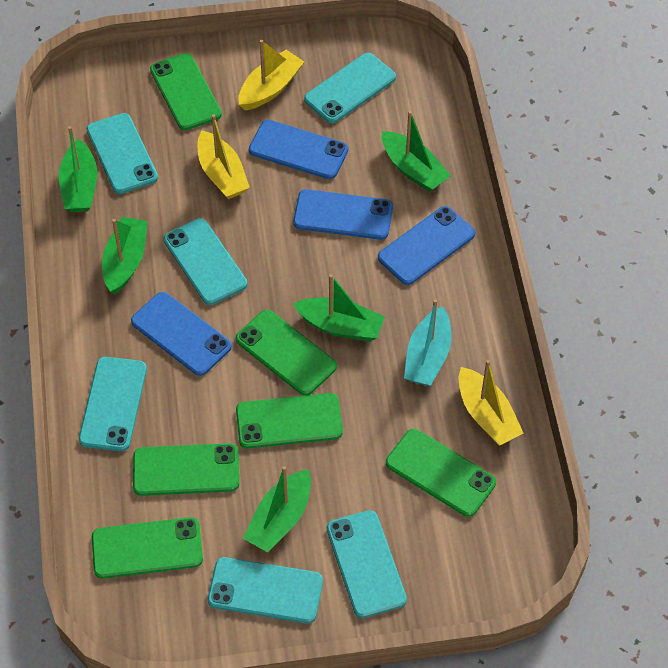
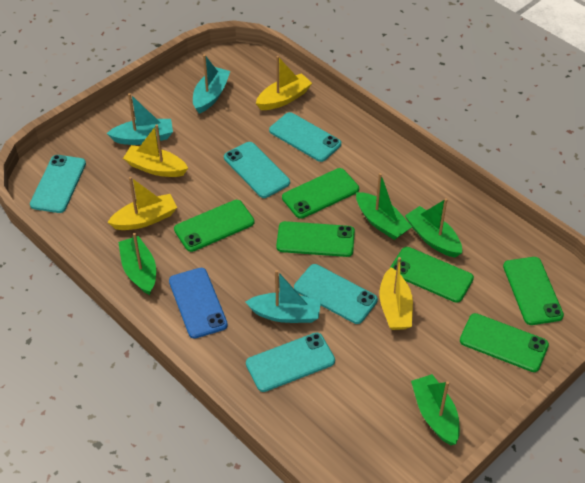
blue phone: [131,292,232,376] [249,120,348,179] [293,189,393,240] [378,206,475,285] = 4 -> [169,268,228,339] = 1
green boat: [59,126,97,212] [102,217,148,294] [243,466,311,552] [293,274,385,342] [382,111,451,192] = 5 -> [118,233,156,295] [356,173,412,240] [405,198,462,257] [411,374,460,445] = 4
turquoise boat: [404,299,451,386] = 1 -> [107,93,173,145] [193,54,231,114] [246,270,321,323] = 3
turquoise phone: [79,357,147,451] [86,113,158,194] [163,218,247,305] [208,557,323,623] [304,53,396,123] [327,510,407,618] = 6 -> [30,155,86,213] [224,142,290,198] [246,333,335,392] [269,112,341,162] [294,264,378,324] = 5
yellow boat: [198,114,250,199] [238,40,304,111] [458,360,523,445] = 3 -> [107,177,177,230] [123,124,188,177] [256,56,312,110] [379,257,413,330] = 4

